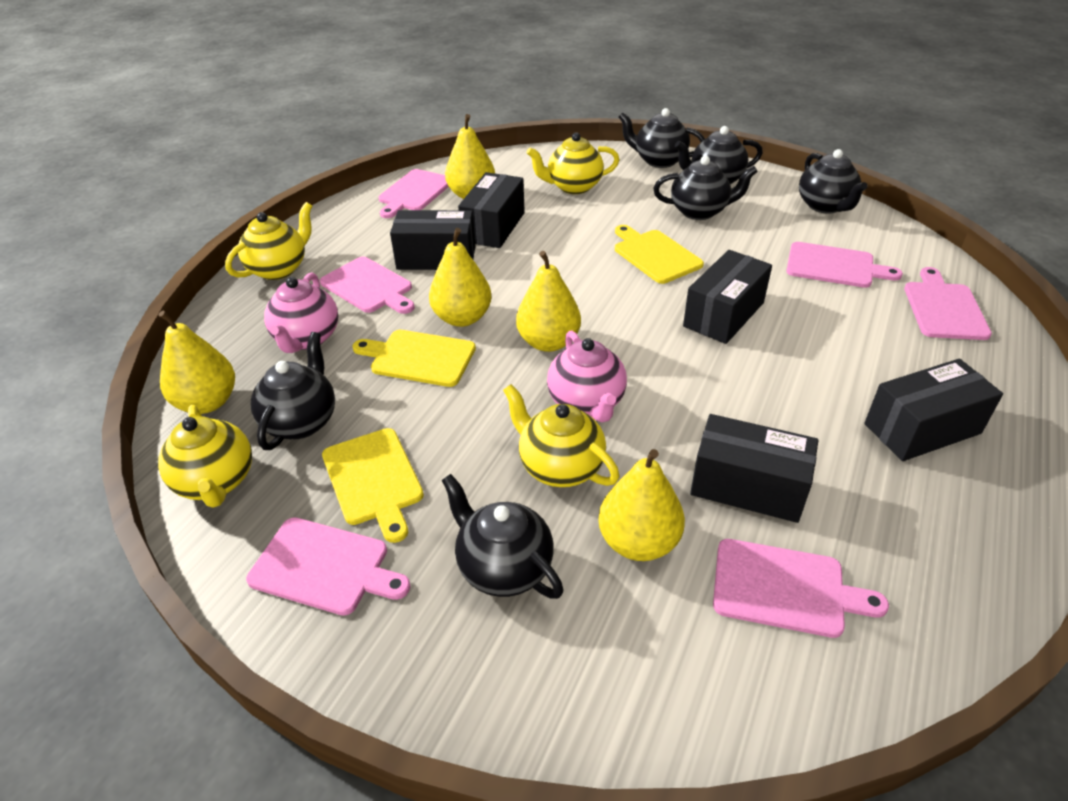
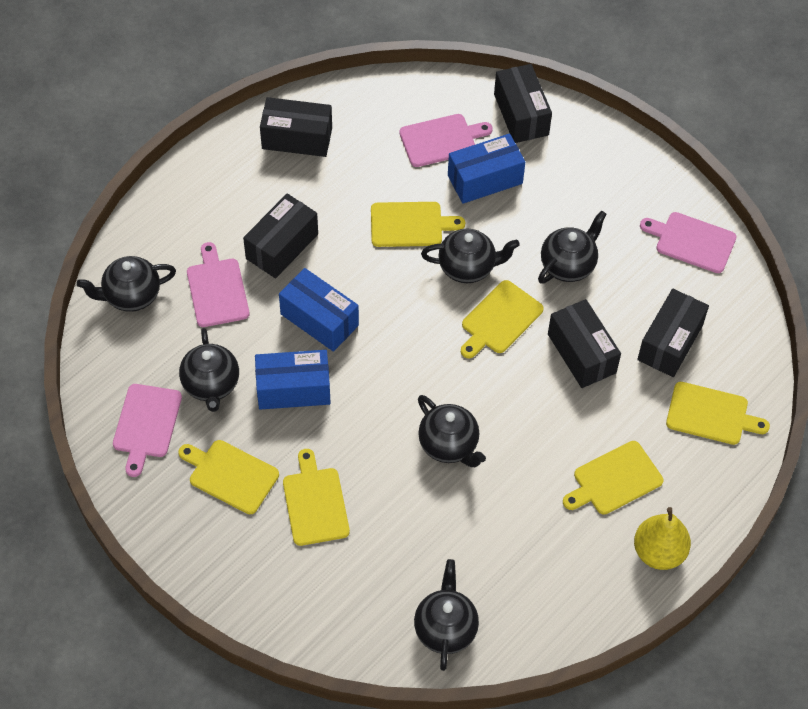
blue box: none = 0 -> [255,350,331,410] [279,268,359,352] [448,134,525,204] = 3
pink cutting board: [246,517,411,616] [320,257,415,314] [378,169,449,218] [713,539,889,638] [786,242,903,288] [904,267,992,340] = 6 -> [113,384,182,477] [187,242,249,327] [399,114,493,167] [640,212,737,273] = 4
pink teapot: [264,273,338,353] [547,330,627,423] = 2 -> none = 0
yellow cutting board: [322,428,424,543] [352,330,476,387] [615,225,704,284] = 3 -> [178,440,279,514] [283,449,350,546] [371,202,465,247] [461,280,544,359] [563,441,663,515] [666,382,770,445] = 6
yellow pear: [159,311,235,414] [429,228,492,327] [445,114,495,199] [516,251,581,352] [598,449,685,561] = 5 -> [634,507,691,570] = 1
yellow teapot: [158,405,252,508] [225,202,312,280] [503,384,619,487] [527,132,619,194] = 4 -> none = 0

